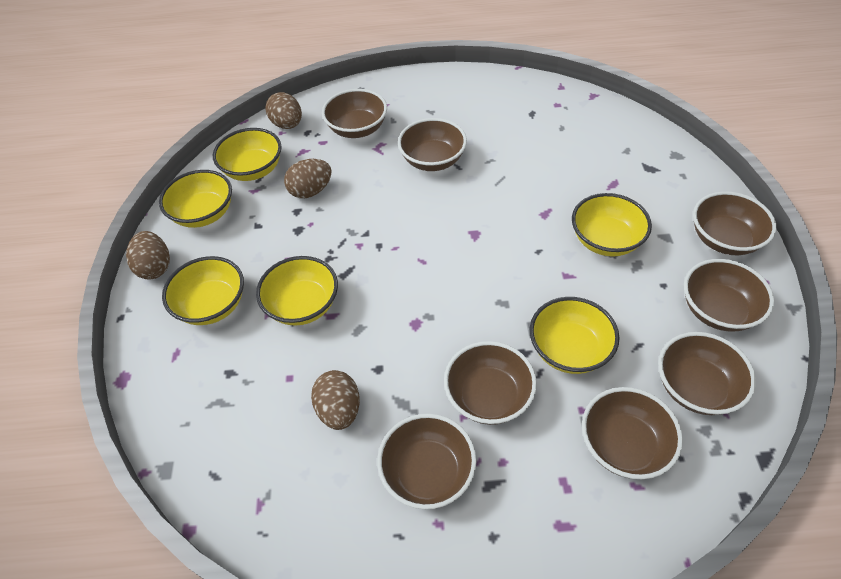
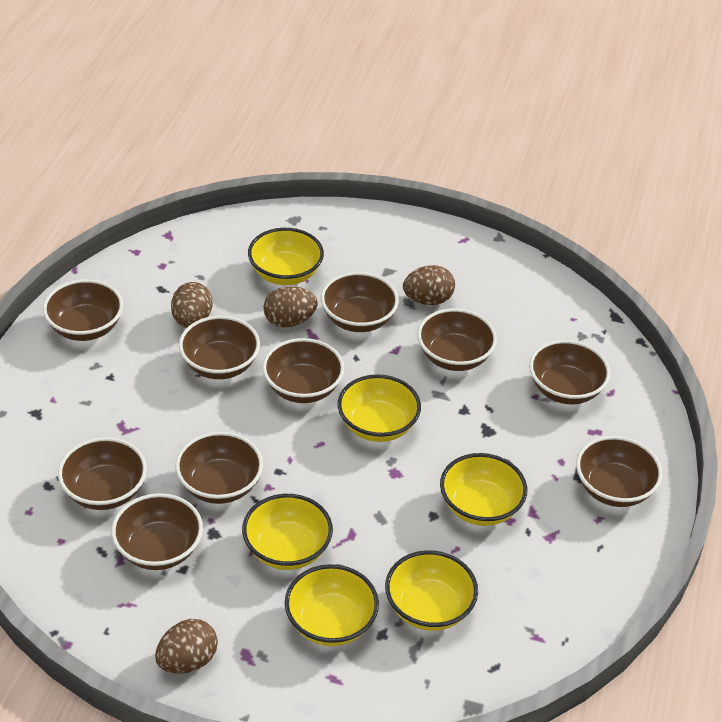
brown bowl: [322,89,387,138] [377,414,476,509] [398,118,467,171] [444,341,537,425] [582,387,683,479] [658,332,756,415] [684,259,774,331] [693,191,776,255] = 8 -> [43,279,123,341] [58,437,147,510] [111,493,203,570] [175,432,263,504] [179,316,260,379] [262,338,344,403] [321,272,399,332] [417,308,497,371] [529,340,610,404] [576,436,662,507] = 10

